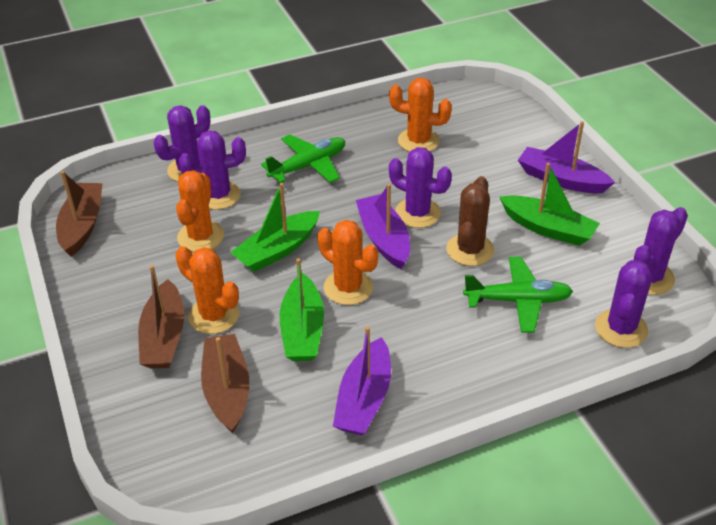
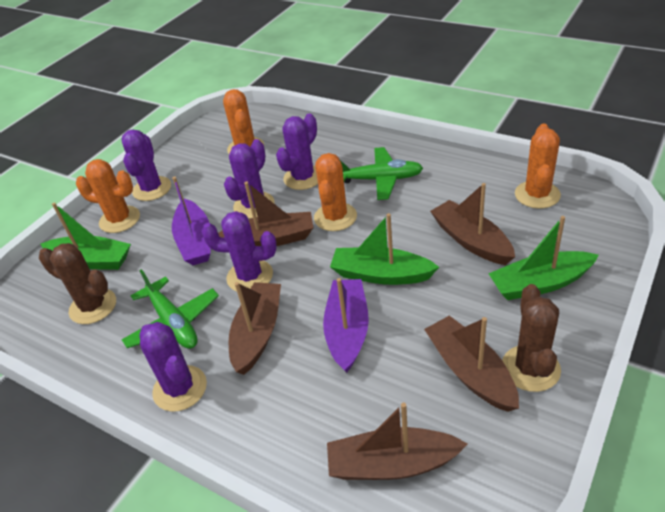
brown boat: [56,171,103,257] [138,265,184,368] [201,334,249,433] = 3 -> [218,182,313,246] [229,282,281,375] [327,402,467,480] [424,316,519,412] [430,183,515,265] = 5
brown cactus: [446,176,494,266] = 1 -> [39,243,116,324] [502,284,561,392] = 2
purple boat: [333,326,391,435] [356,184,410,269] [518,121,615,193] = 3 -> [172,177,211,265] [323,278,369,373] = 2

